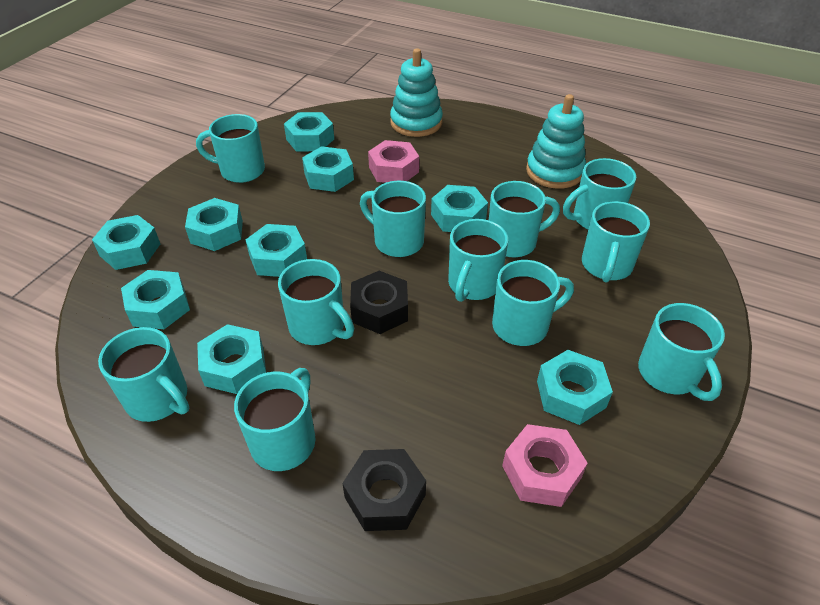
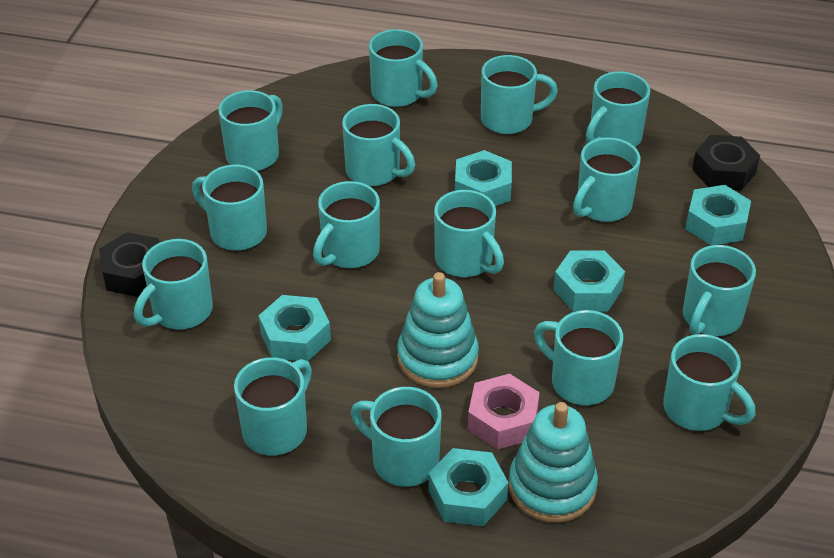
pink nut: [368,140,419,183] [502,424,588,507] = 2 -> [468,374,540,450] = 1
turquoise mug: [98,327,189,422] [196,114,265,183] [234,368,316,471] [278,259,354,345] [360,181,426,257] [448,219,508,302] [489,181,560,257] [492,260,574,346] [563,158,636,229] [582,201,650,283] [638,303,725,401] = 11 -> [134,239,213,330] [192,165,267,250] [218,90,283,171] [234,357,312,456] [313,181,380,268] [342,104,415,186] [351,387,441,487] [369,29,438,107] [434,190,504,277] [481,55,558,134] [534,310,623,405] [573,137,641,222] [586,71,650,147] [663,334,755,431] [683,245,756,336] = 15
turquoise nut: [92,215,160,270] [121,270,190,329] [185,198,243,251] [197,324,266,394] [246,224,307,277] [284,112,334,151] [302,146,354,192] [431,185,488,232] [537,350,613,425] = 9 -> [259,295,331,361] [428,448,509,526] [455,150,512,206] [553,250,625,312] [685,185,751,245] = 5

